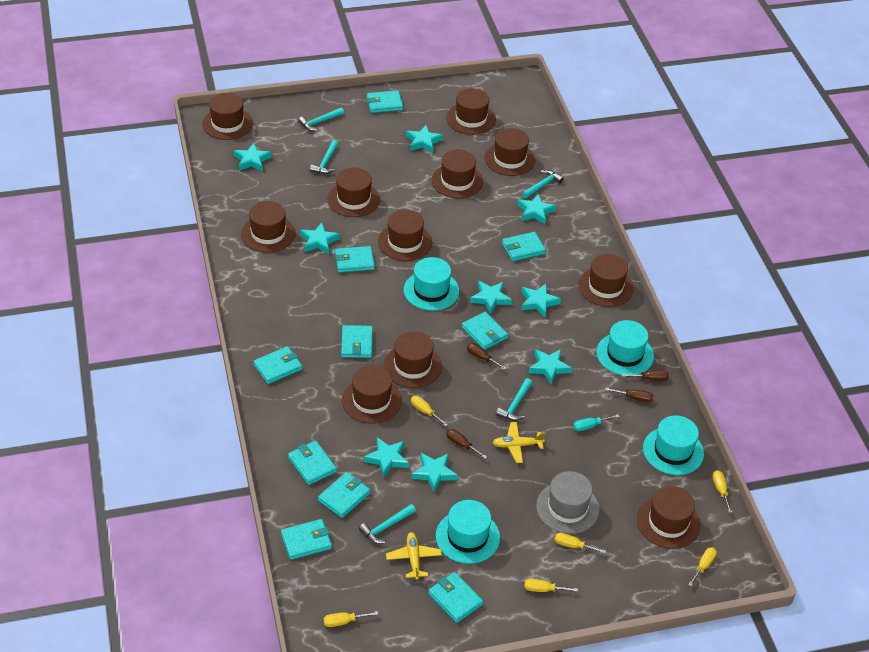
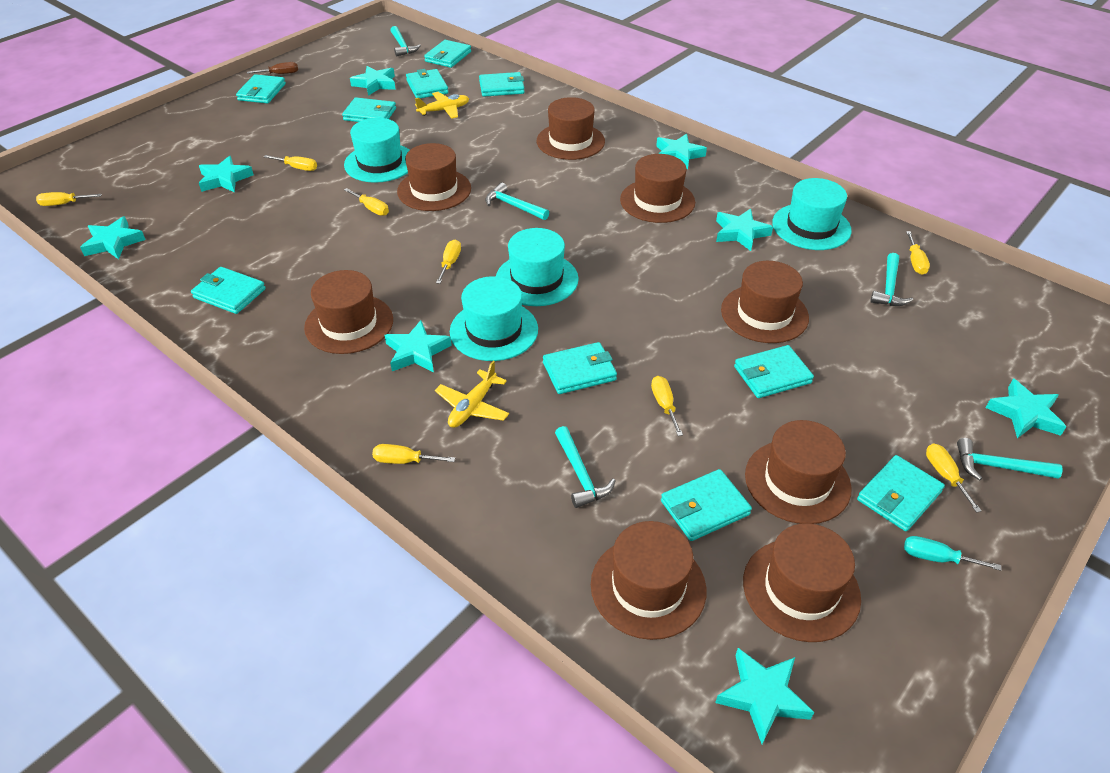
brown hat: [202,93,253,140] [241,201,296,253] [327,167,380,217] [342,365,402,424] [378,210,432,261] [384,331,442,388] [432,150,483,198] [446,88,496,135] [485,128,535,176] [578,254,634,307] [637,486,701,549] = 11 -> [304,270,393,354] [397,143,471,211] [537,97,605,160] [591,521,706,640] [620,154,695,223] [721,261,809,343] [743,523,861,642] [745,420,852,524] = 8
brown screwdriver: [446,429,487,459] [467,343,506,370] [605,388,653,402] [622,370,669,381] = 4 -> [247,62,298,74] = 1
grey hat: [536,471,600,534] = 1 -> none = 0
turquoise star: [234,143,272,172] [300,223,340,254] [364,437,409,478] [406,125,443,153] [411,453,458,492] [470,281,512,314] [517,194,556,224] [521,284,561,317] [529,349,572,385] = 9 -> [80,216,146,259] [199,156,254,192] [350,66,396,96] [385,320,452,373] [656,134,707,170] [715,648,814,744] [716,209,773,251] [986,378,1066,438] = 8
yellow screwdriver: [324,611,378,627] [411,396,448,426] [524,579,578,592] [555,533,606,553] [688,547,717,587] [713,470,732,513] = 6 -> [36,192,102,206] [264,155,317,171] [344,188,389,216] [372,444,455,464] [436,240,461,284] [651,376,683,436] [906,231,930,275] [926,443,982,513] = 8

